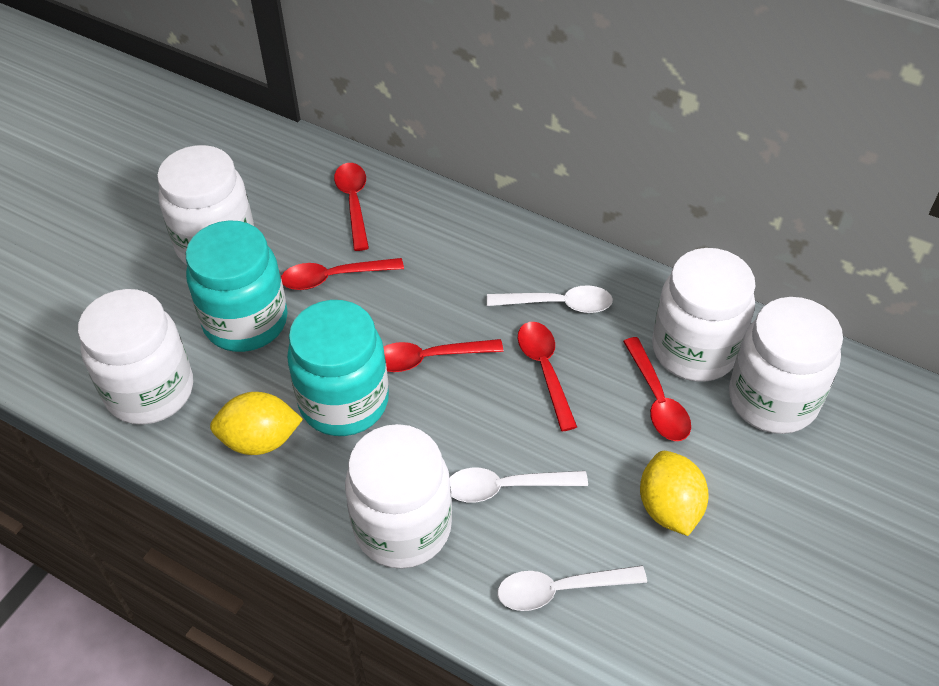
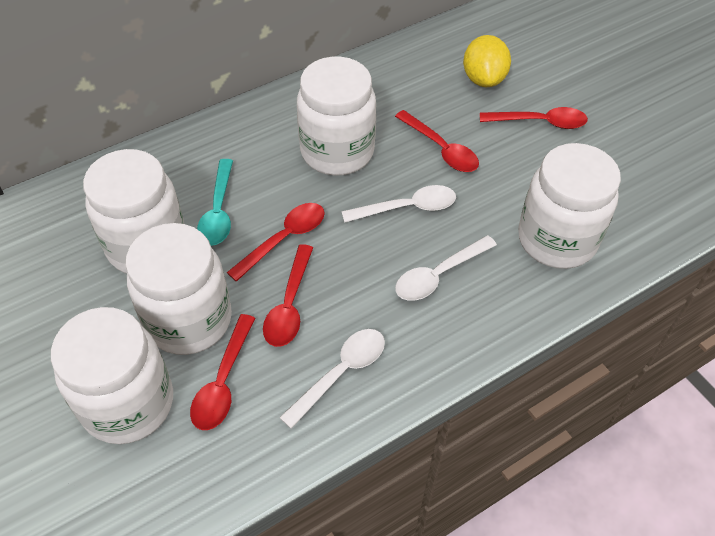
turquoise jar: [186,220,288,352] [287,300,389,436] = 2 -> none = 0
turquoise spoon: none = 0 -> [197,159,233,246] = 1
yellow lemon: [210,392,303,455] [640,451,709,536] = 2 -> [463,35,511,87] = 1

